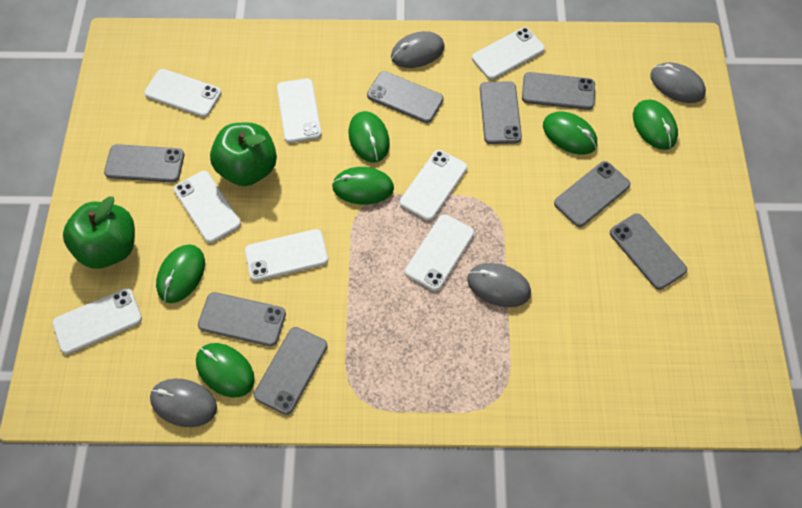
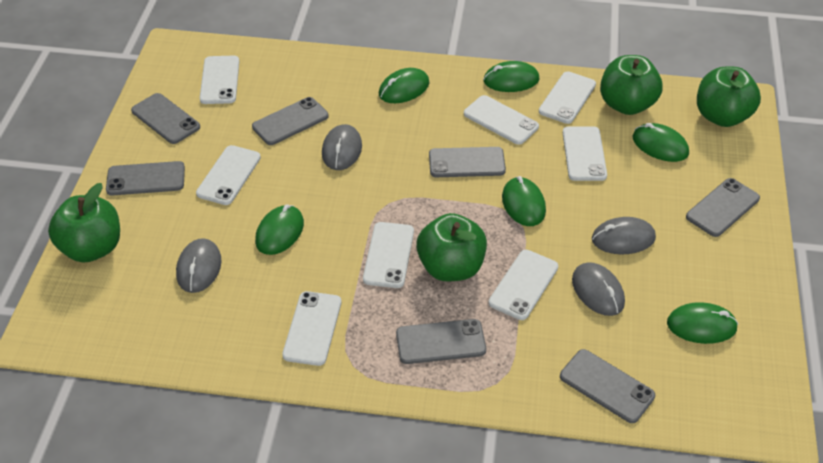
green apple: [63,196,135,269] [210,122,277,186] = 2 -> [48,183,120,262] [416,213,487,281] [600,55,663,115] [697,66,761,127] = 4
grey phone: [104,144,184,182] [198,292,286,346] [254,327,328,415] [367,71,444,123] [480,81,522,144] [522,72,595,110] [554,161,631,227] [610,213,687,290] = 8 -> [106,161,185,196] [131,93,200,144] [252,97,329,145] [396,319,486,364] [429,147,506,177] [560,349,655,423] [686,178,760,237] = 7

